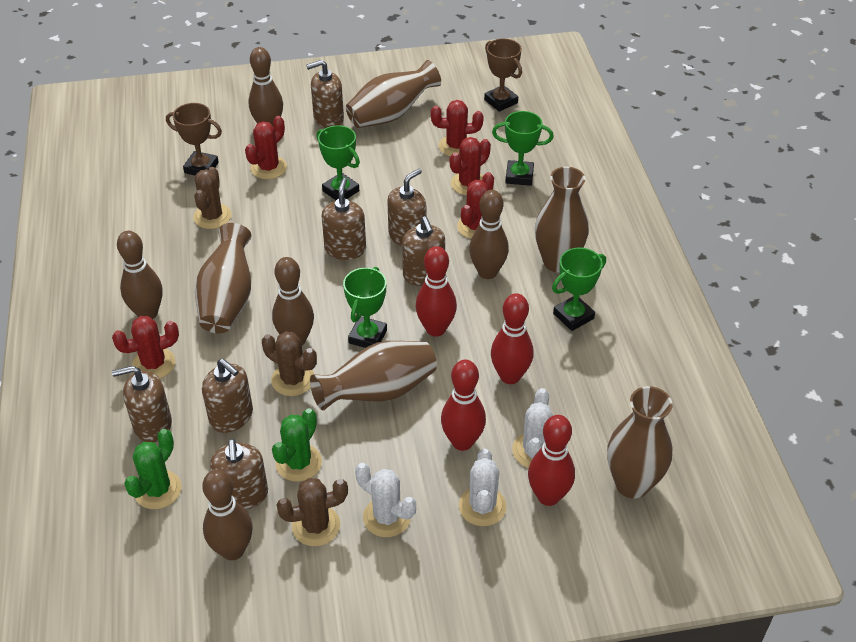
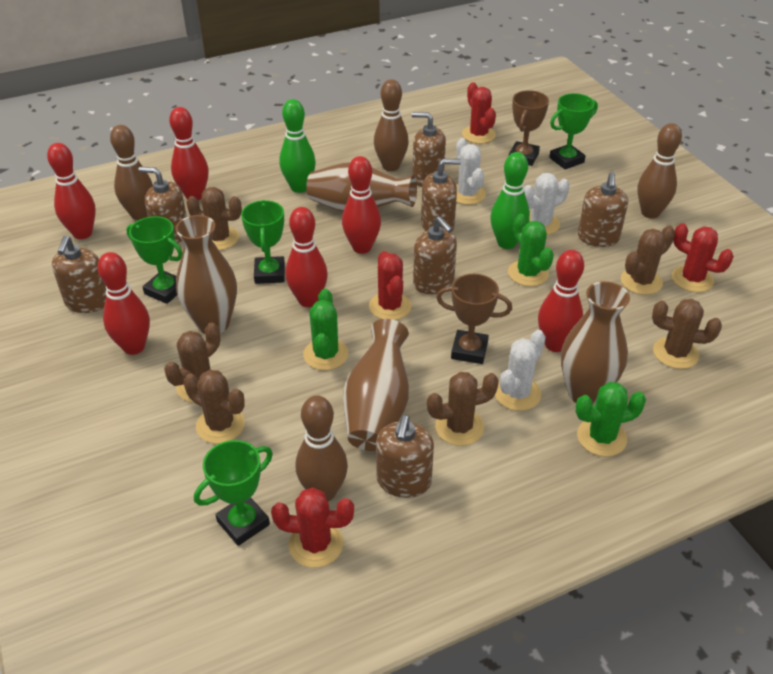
brown bowling pin: [117,231,163,319] [202,470,252,560] [249,47,283,126] [272,257,314,345] [469,190,509,279] = 5 -> [110,125,153,220] [296,395,348,501] [374,79,409,171] [637,123,682,219] = 4
brown cactus: [193,167,232,229] [262,331,317,396] [276,478,348,546] = 3 -> [164,323,220,403] [184,370,245,444] [186,187,242,250] [427,372,499,446] [621,226,675,295] [652,299,722,369] = 6
brown vase: [195,223,252,334] [310,341,437,410] [346,60,441,128] [535,167,589,273] [607,386,673,498] = 5 -> [175,215,237,334] [306,162,417,212] [343,319,409,451] [561,281,630,406] = 4
green bowling pin: none = 0 -> [279,99,316,193] [490,152,530,249] = 2
green cactus: [124,429,182,509] [272,408,322,482] = 2 -> [303,289,348,370] [508,214,554,286] [575,382,646,457] = 3
red bowling pin: [415,246,457,337] [441,360,486,451] [491,293,534,384] [528,415,575,506] = 4 -> [47,143,96,239] [97,252,150,355] [169,107,209,200] [286,207,328,307] [342,156,381,254] [538,250,584,352] = 6
red cactus: [112,316,179,378] [245,116,287,179] [431,100,484,156] [450,137,491,196] [457,172,494,239] = 5 -> [271,488,354,568] [369,251,412,320] [462,82,496,144] [672,223,734,292] = 4

